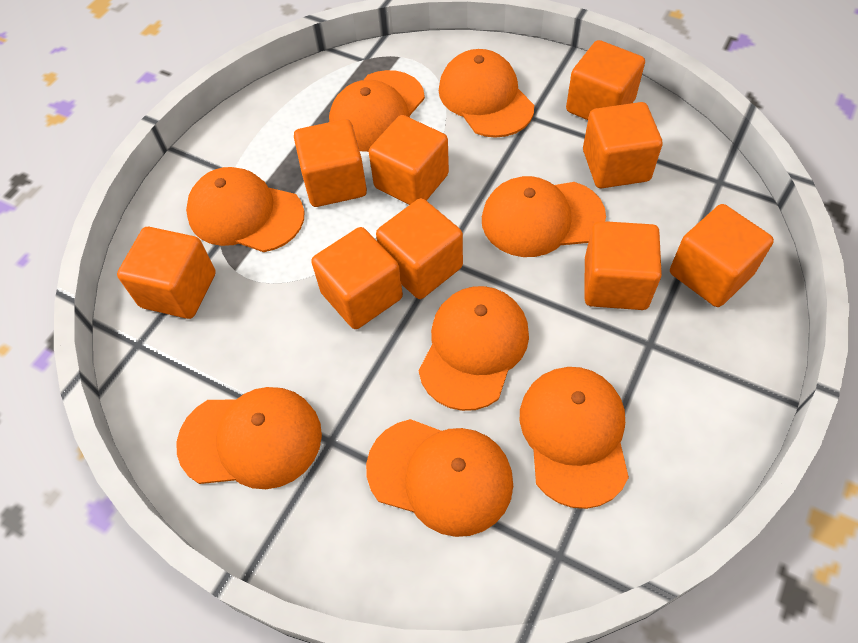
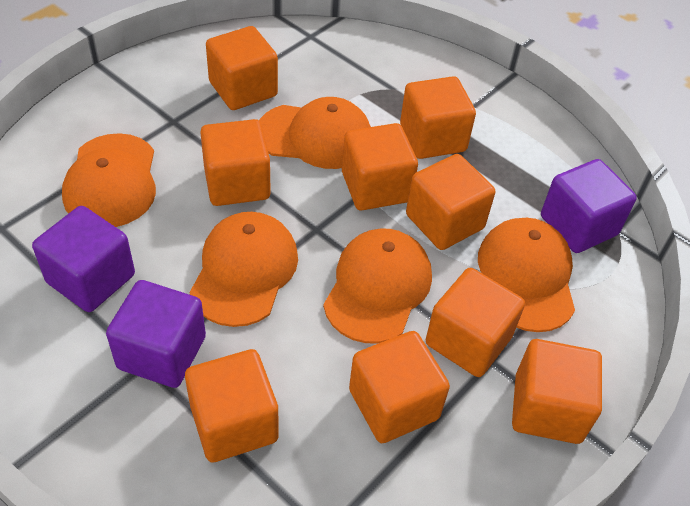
orange cap: [177,387,322,489] [186,167,305,252] [329,70,425,152] [366,419,513,537] [419,286,529,411] [439,49,534,138] [482,176,606,257] [520,367,629,509] = 8 -> [62,133,156,227] [189,212,298,327] [259,97,371,169] [323,228,432,343] [478,218,575,332] = 5
purple cube: none = 0 -> [32,206,135,312] [106,280,206,388] [541,159,637,253] = 3

